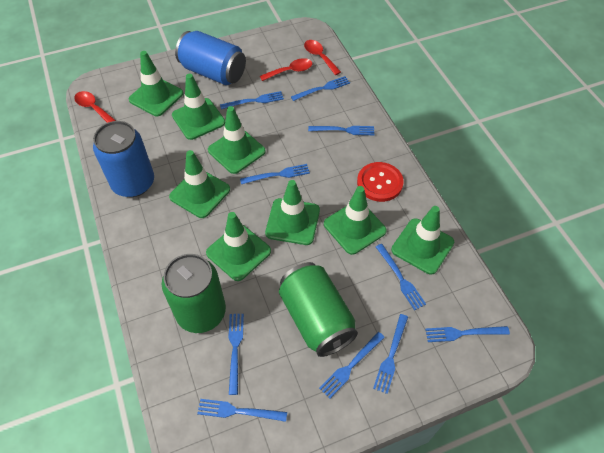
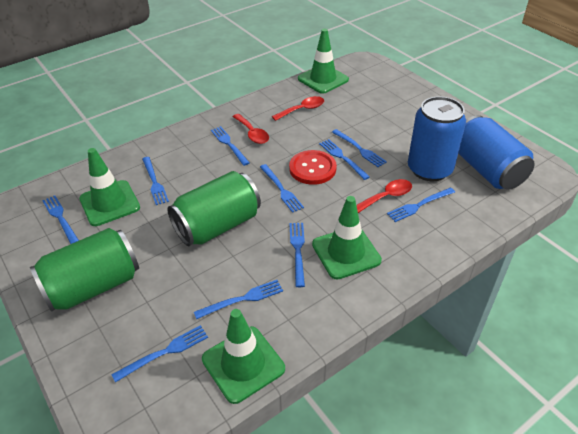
green traffic cone: [129,51,183,116] [169,150,230,218] [172,73,225,140] [206,212,271,281] [208,106,266,174] [265,180,320,245] [324,186,387,255] [391,206,454,275] = 8 -> [79,148,140,226] [202,309,285,404] [298,29,349,94] [312,196,382,280] = 4

